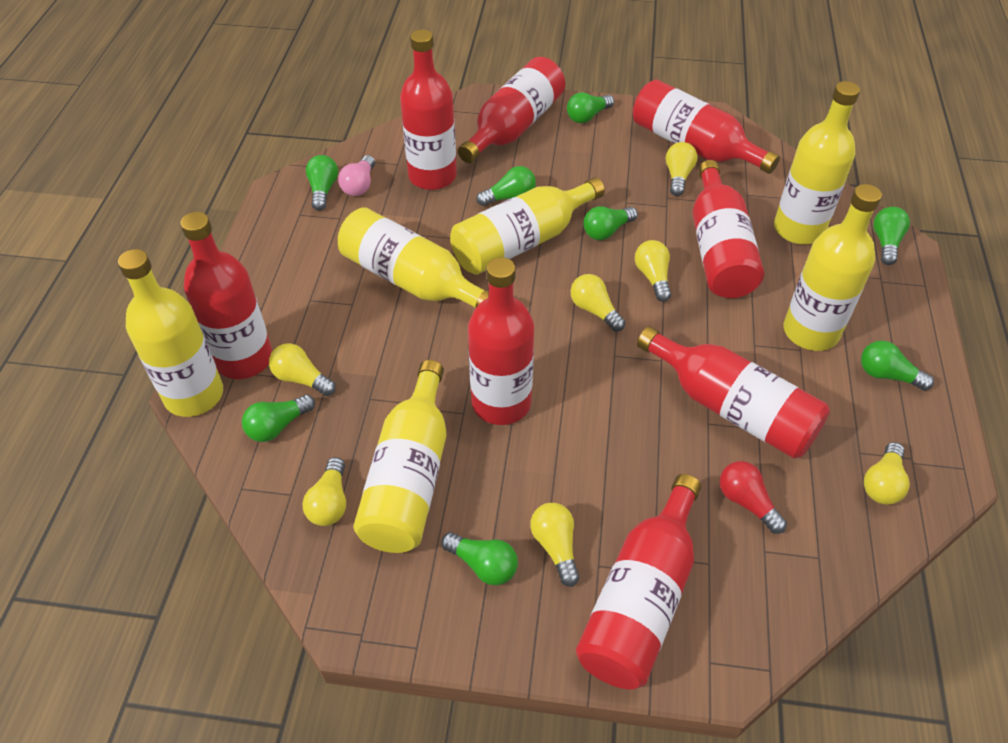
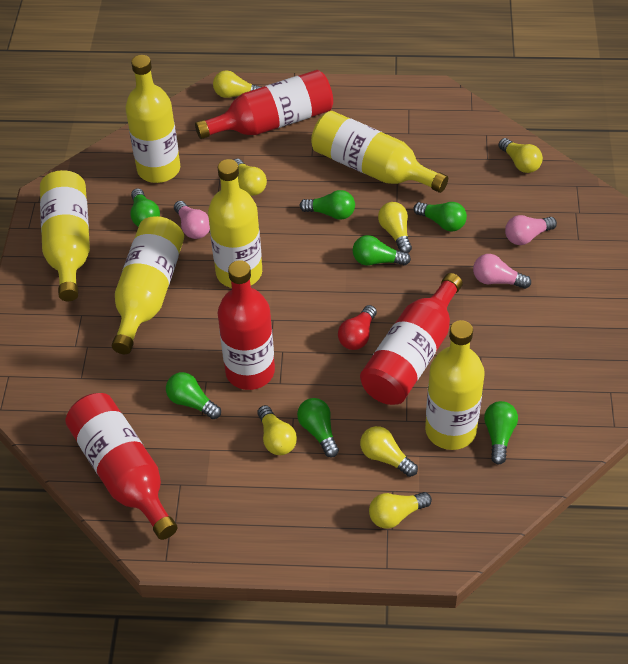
green light bulb: [242,394,315,442] [306,155,338,210] [441,532,518,585] [477,166,536,206] [567,92,614,123] [583,206,638,240] [861,340,934,391] [873,207,910,265] = 8 -> [130,188,160,227] [166,372,221,419] [297,398,339,458] [299,190,355,220] [353,235,411,265] [414,202,467,232] [484,401,518,465] = 7
pink light bulb: [338,155,375,196] = 1 -> [174,201,210,239] [473,254,531,289] [505,215,557,245] = 3
red bottle: [180,212,272,379] [400,29,457,190] [458,57,565,163] [468,257,534,425] [576,474,701,689] [633,79,780,174] [637,326,830,459] [693,160,764,298] = 8 -> [65,393,178,540] [195,70,333,139] [218,260,275,390] [360,273,463,405] = 4

